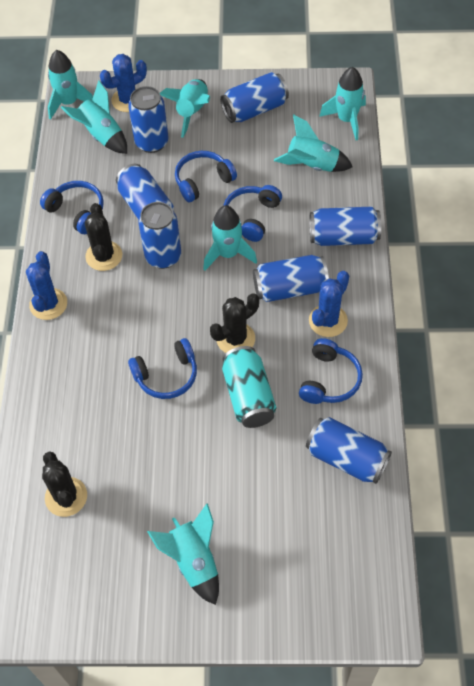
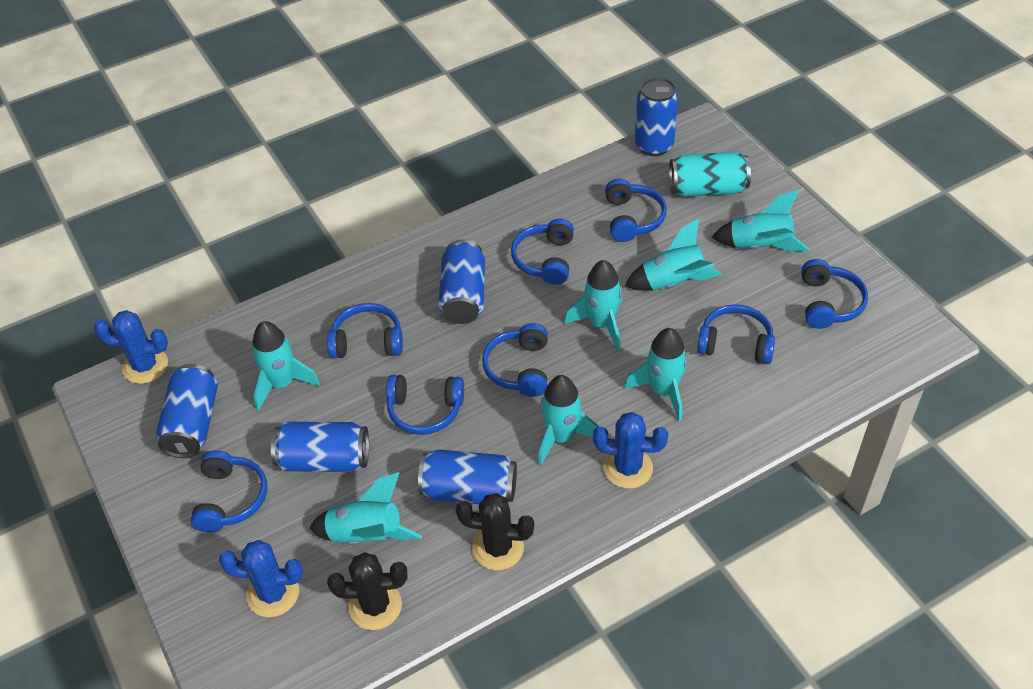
black cactus: [42,452,87,517] [85,203,122,271] [210,293,259,353] = 3 -> [327,552,407,630] [456,493,534,570] = 2
blue can: [116,164,174,220] [128,86,169,153] [138,202,181,269] [220,72,289,123] [253,255,329,302] [306,417,392,484] [309,207,381,246] = 7 -> [156,364,218,458] [271,422,369,472] [418,449,517,504] [438,239,485,324] [635,77,678,156] = 5
blue headphones: [40,181,104,234] [128,338,197,399] [175,151,237,202] [223,185,282,242] [299,338,363,404] = 5 -> [191,450,267,533] [327,303,403,359] [386,375,464,435] [482,323,548,397] [511,219,574,285] [605,179,667,242] [697,304,775,364] [801,259,868,329] = 8

